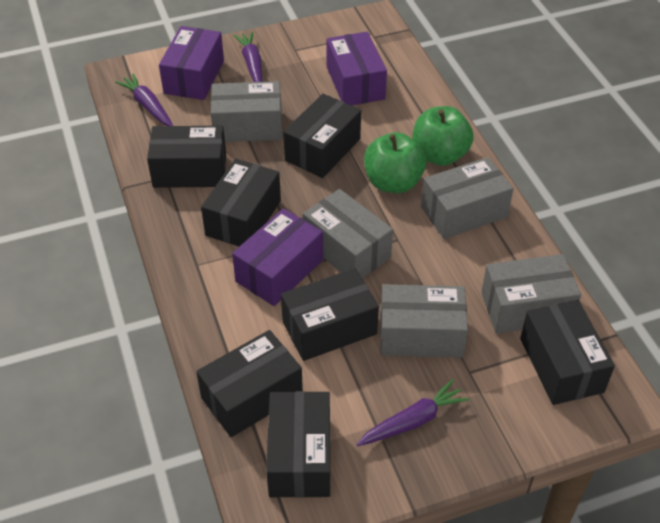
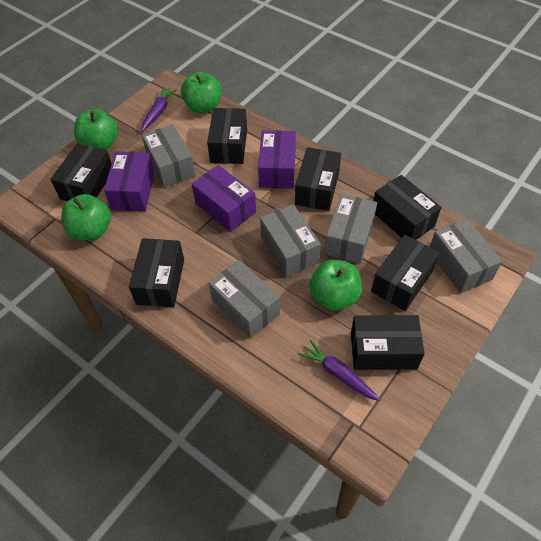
green apple: [364,132,427,193] [412,106,474,166] = 2 -> [61,194,111,241] [74,109,118,150] [181,72,222,113] [309,259,362,310] = 4
purple carrot: [115,73,173,126] [233,31,263,82] [356,379,469,446] = 3 -> [141,86,177,132] [298,339,381,401] = 2

